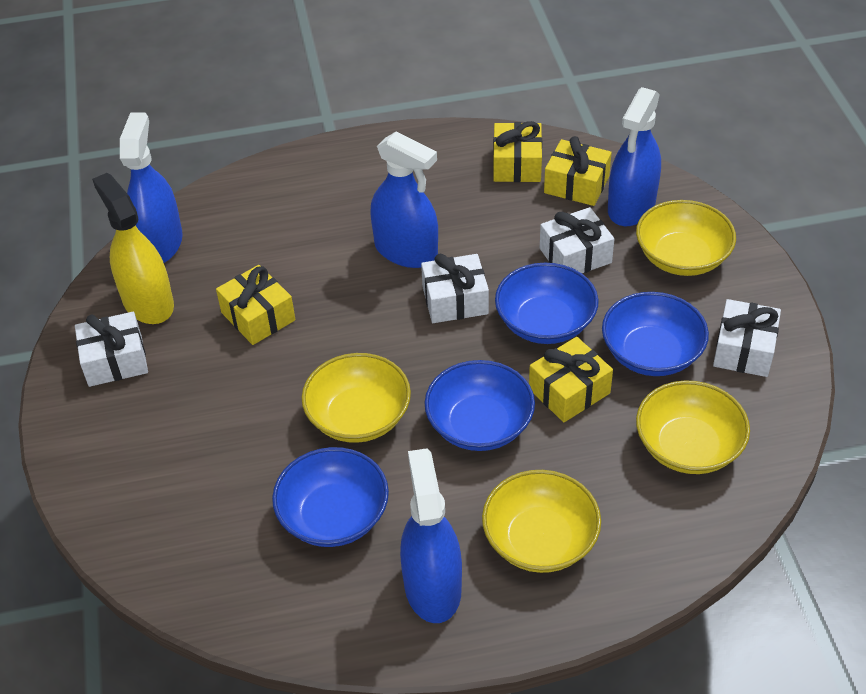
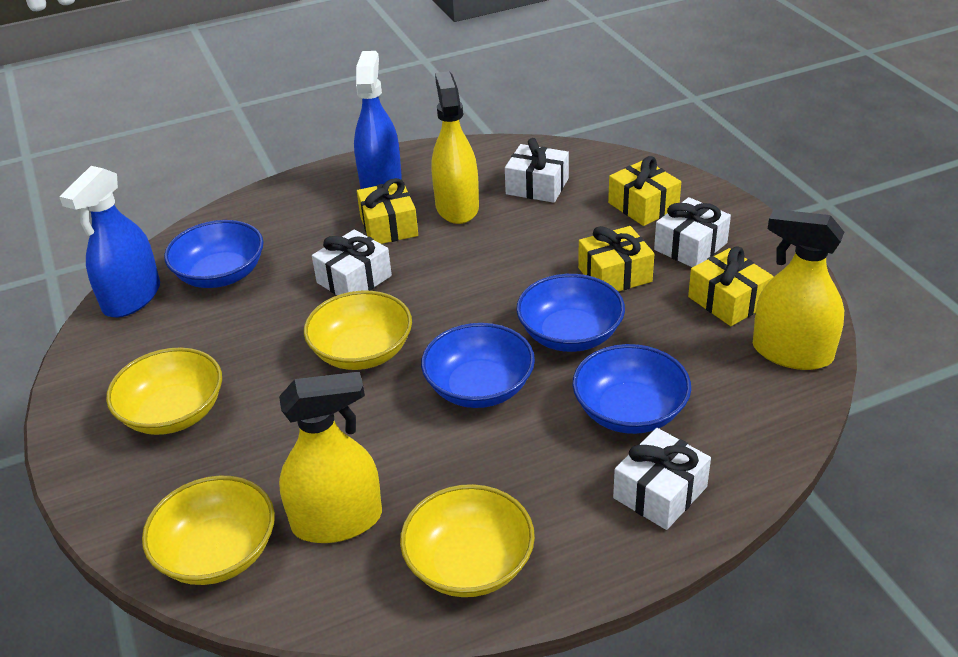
blue spray bottle: [120,113,183,263] [370,131,438,268] [400,448,462,623] [608,87,661,226] = 4 -> [59,166,160,318] [354,51,402,189] = 2
yellow spray bottle: [92,173,174,324] = 1 -> [279,372,382,543] [431,71,479,224] [753,209,844,370] = 3

